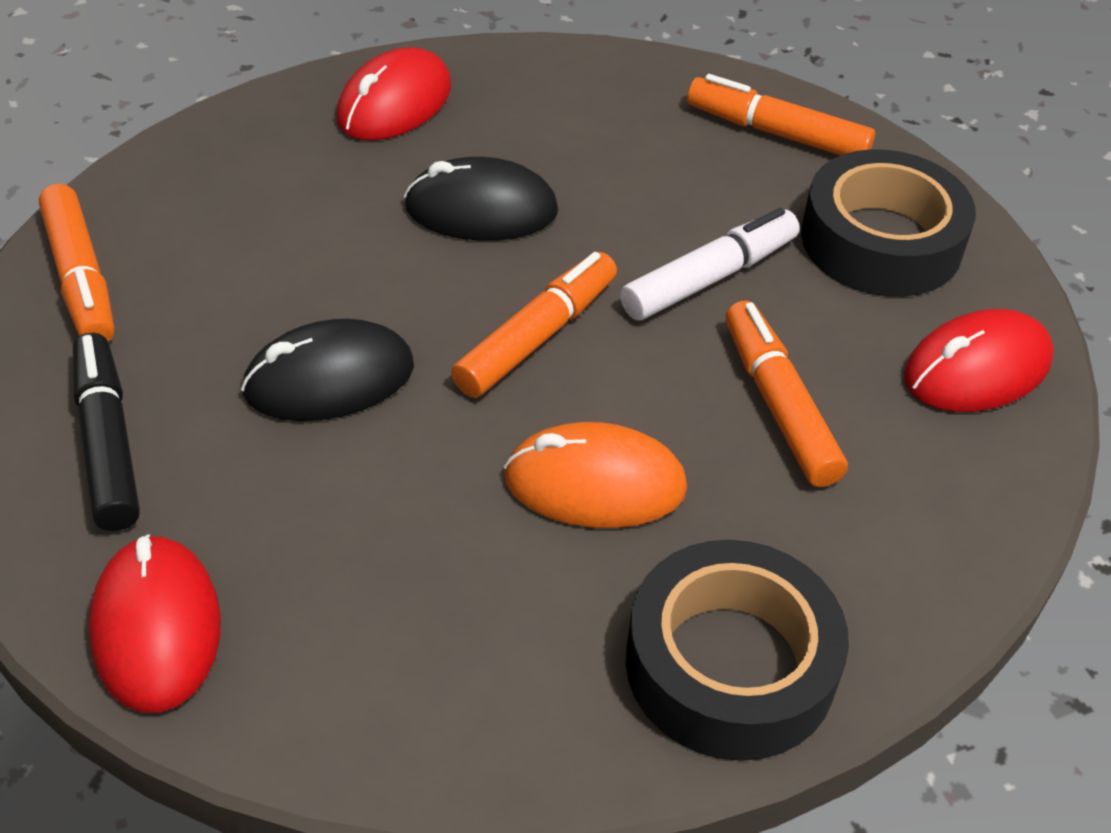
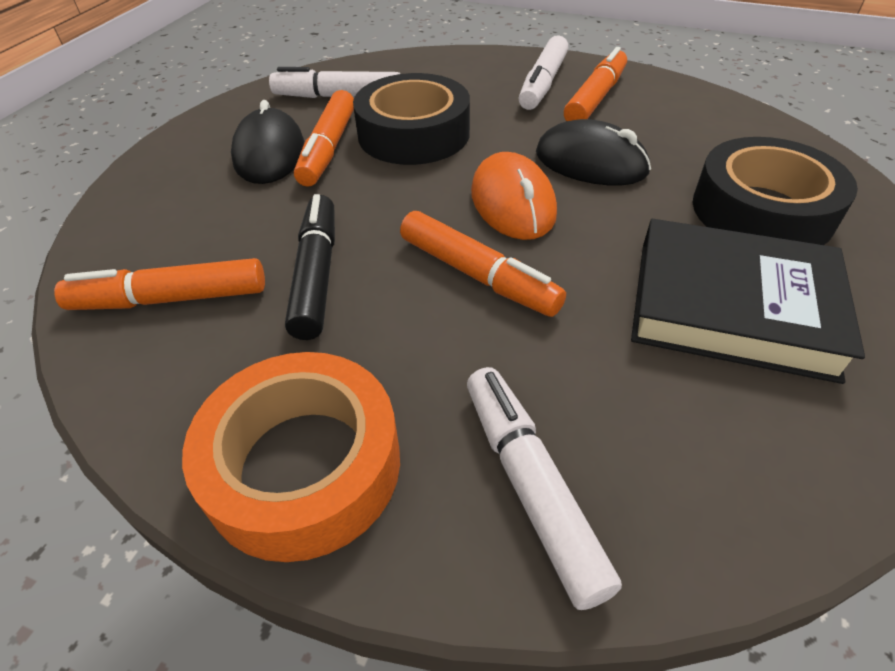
black book: none = 0 -> [631,219,865,384] = 1
orange tape: none = 0 -> [182,352,400,562] = 1
red mouse: [88,534,221,713] [336,47,451,140] [904,309,1054,412] = 3 -> none = 0
white marker: [620,208,800,321] = 1 -> [269,67,400,98] [467,367,622,610] [519,35,568,110] = 3

